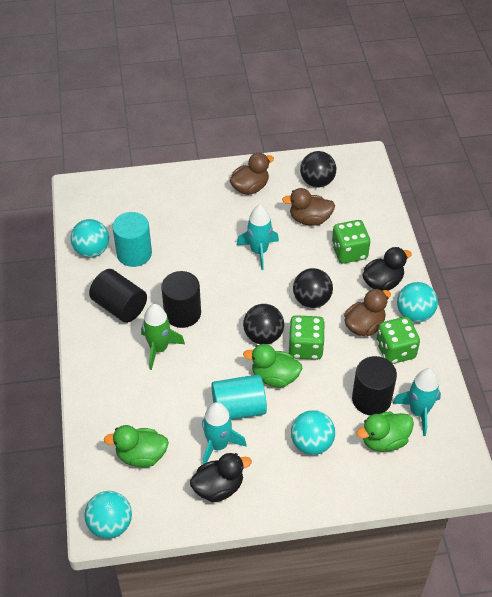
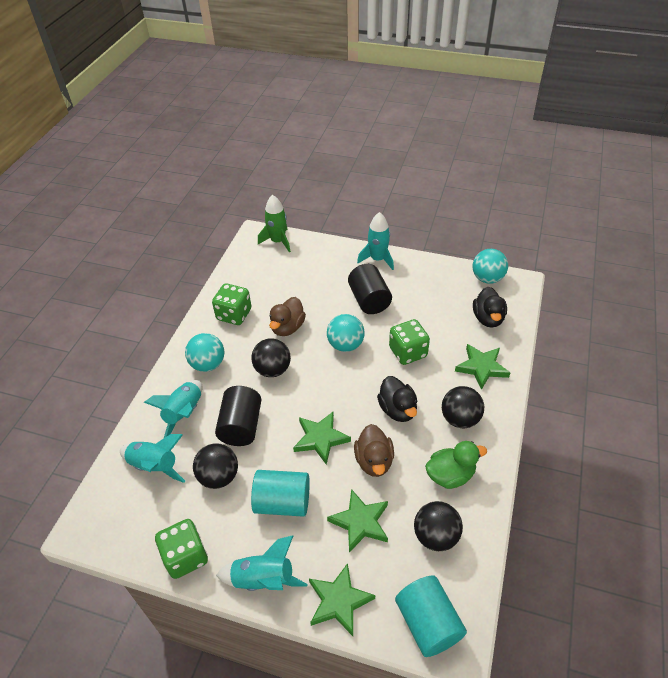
black ball: [243,304,284,344] [293,268,333,308] [300,151,336,188] = 3 -> [193,443,238,489] [251,338,291,377] [414,501,463,551] [442,386,484,428] = 4
black cylinder: [89,269,147,323] [161,271,201,328] [352,356,397,415] = 3 -> [215,386,261,446] [348,264,392,314] = 2
brown duck: [230,153,274,195] [282,188,335,226] [344,289,391,336] = 3 -> [269,297,306,336] [354,424,394,477] = 2
green duck: [104,425,169,467] [243,344,302,387] [356,412,414,452] = 3 -> [425,441,487,489] = 1
green star: none = 0 -> [293,412,351,465] [309,563,375,636] [327,489,388,553] [455,344,510,390] = 4
turquoise ball: [70,219,109,258] [84,491,132,539] [291,410,335,455] [397,282,438,322] = 4 -> [185,333,224,372] [327,314,365,352] [473,249,508,284] = 3
turquoise rocket: [202,402,247,465] [237,205,279,270] [393,368,441,436] = 3 -> [120,434,185,483] [144,380,202,439] [216,535,307,591] [357,212,394,270] = 4

